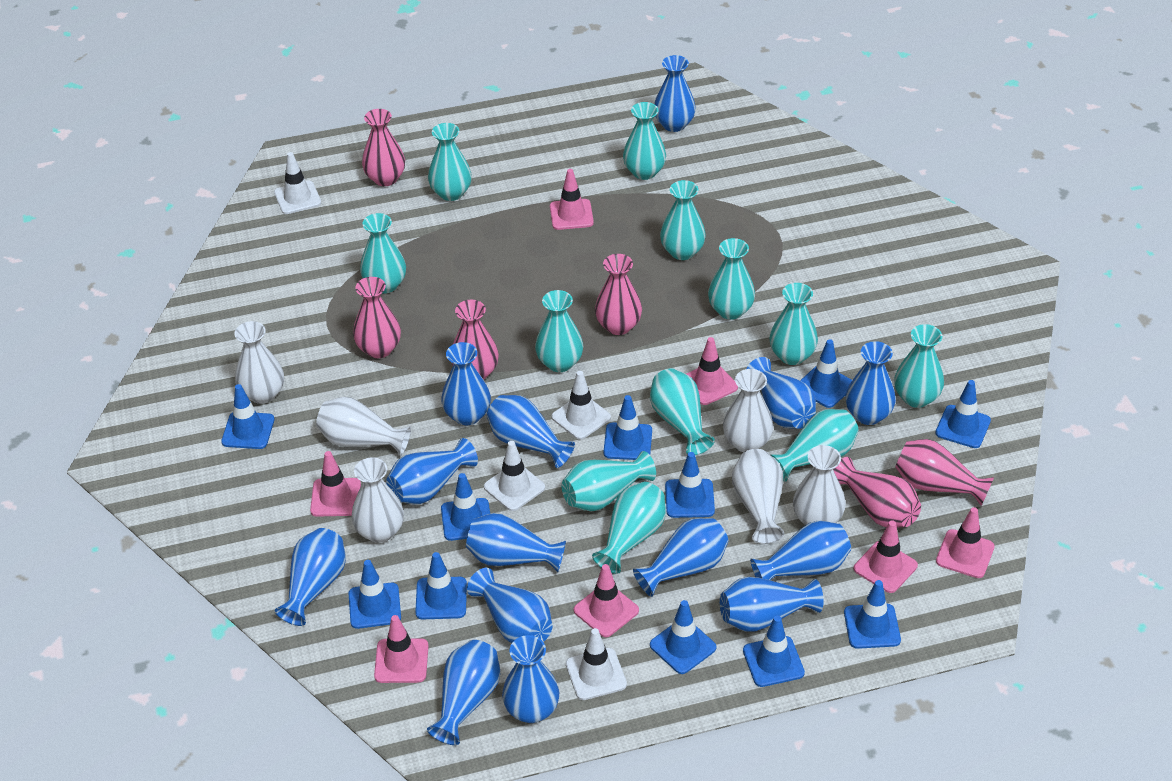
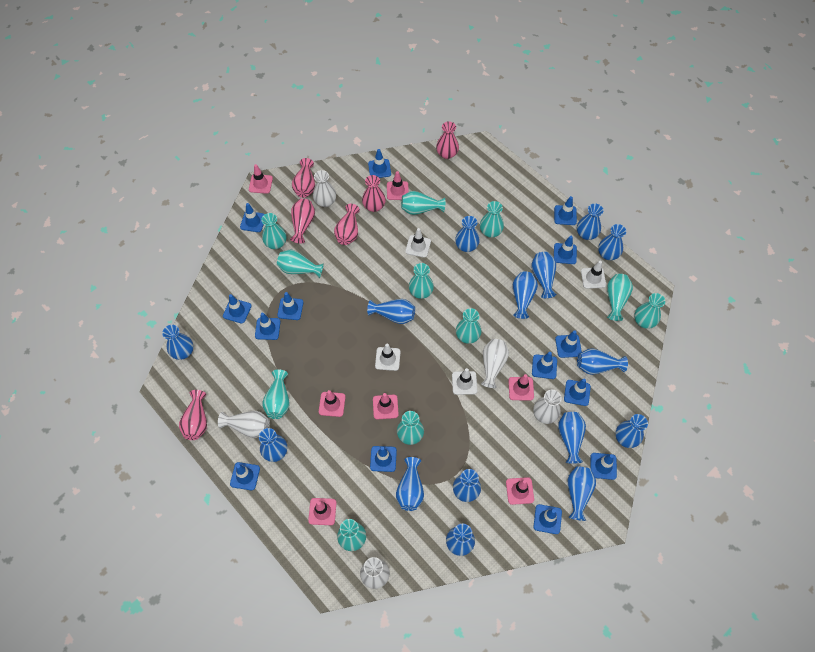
blue traffic cone: [221,384,274,449] [348,560,401,629] [415,552,467,619] [441,473,490,541] [603,395,652,460] [650,600,716,674] [665,452,715,518] [743,616,805,687] [800,339,852,408] [844,580,901,649] [935,380,991,448] = 11 -> [223,294,251,323] [230,462,260,490] [240,203,265,232] [255,313,281,340] [277,292,304,320] [368,149,391,178] [370,446,397,472] [532,352,557,379] [533,504,562,534] [554,196,577,225] [554,236,577,264] [555,330,582,358] [564,379,591,406] [591,453,617,480] = 14
blue vase: [275,528,346,626] [386,438,478,504] [427,640,500,745] [441,342,491,425] [466,513,566,572] [467,568,553,643] [486,395,575,468] [502,635,559,723] [633,518,729,597] [654,55,696,132] [720,577,824,632] [746,357,816,429] [750,521,851,580] [846,341,896,425] = 14 -> [162,325,194,360] [259,428,287,462] [367,299,415,324] [396,457,424,511] [446,524,475,556] [453,469,481,502] [455,216,480,252] [513,271,538,319] [531,252,556,298] [558,412,586,463] [567,466,596,521] [577,204,604,240] [577,348,628,375] [598,224,626,260] [615,414,648,448] = 15
turquoise vase: [360,213,406,293] [428,123,472,201] [535,290,583,372] [562,451,656,512] [592,482,666,574] [623,102,666,180] [650,368,715,455] [660,180,706,260] [708,238,755,320] [770,283,818,365] [770,409,859,482] [894,324,944,408] = 12 -> [262,213,286,249] [262,369,290,419] [277,250,324,278] [337,519,366,551] [397,411,424,445] [401,191,445,215] [409,263,434,299] [456,308,481,344] [480,201,504,238] [607,274,633,321] [634,293,665,329] = 11
white vase: [234,321,284,404] [316,397,411,456] [351,458,404,543] [723,369,773,452] [732,449,784,544] [793,445,846,525] = 6 -> [218,411,270,438] [313,170,336,207] [360,557,390,589] [481,339,509,388] [533,390,561,424] = 5

